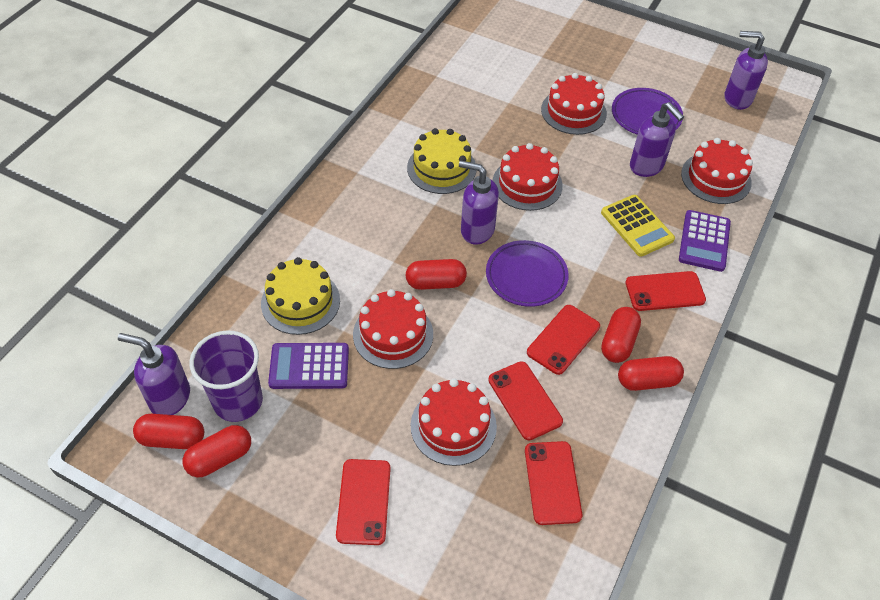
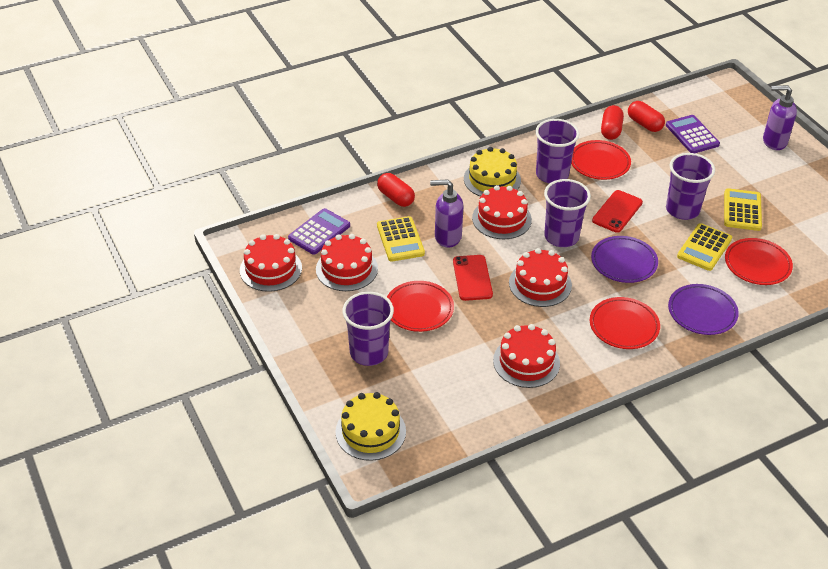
purple cup: [189,330,263,422] = 1 -> [342,292,394,366] [535,119,579,183] [544,179,591,247] [666,153,715,220] = 4
purple soap dispenser: [118,333,190,415] [459,160,499,245] [630,102,684,177] [724,31,768,110] = 4 -> [430,179,463,248] [763,85,797,150] = 2
red capsule: [133,414,204,449] [183,425,251,477] [406,259,467,290] [601,307,641,363] [618,356,684,391] = 5 -> [377,173,415,207] [601,105,624,140] [628,101,665,132] = 3
red phone: [336,459,391,545] [488,361,563,440] [525,441,582,525] [527,305,600,375] [625,271,706,311] = 5 -> [453,255,493,301] [592,190,643,233] = 2
red plate: none = 0 -> [387,281,454,332] [571,140,631,180] [590,297,660,349] [725,238,793,285] = 4
yellow calculator: [601,195,675,257] = 1 -> [377,216,425,262] [677,223,732,271] [724,188,762,231] = 3

